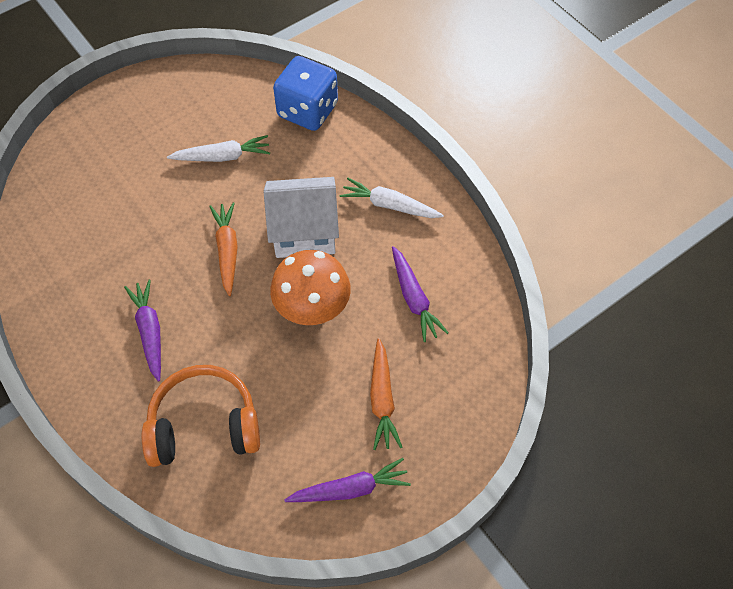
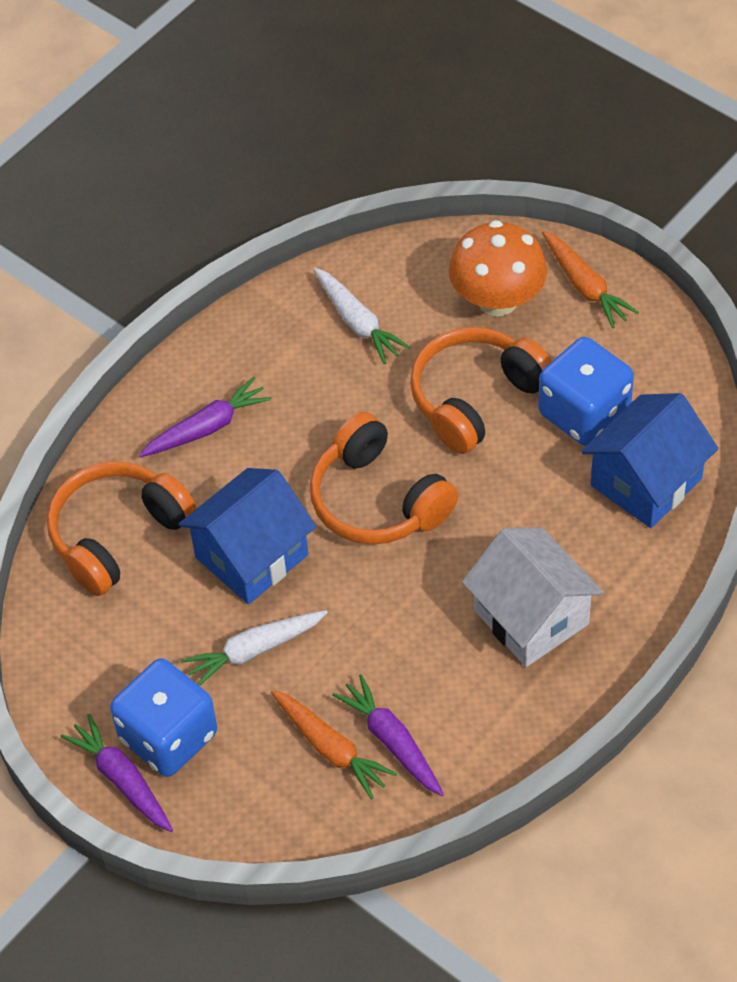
blue dice: [273,56,338,131] = 1 -> [110,658,217,777] [538,337,634,446] = 2
blue house: none = 0 -> [178,468,316,604] [581,393,718,528] = 2
orange headphones: [142,365,260,467] = 1 -> [47,461,196,596] [310,412,459,545] [410,327,552,454] = 3

